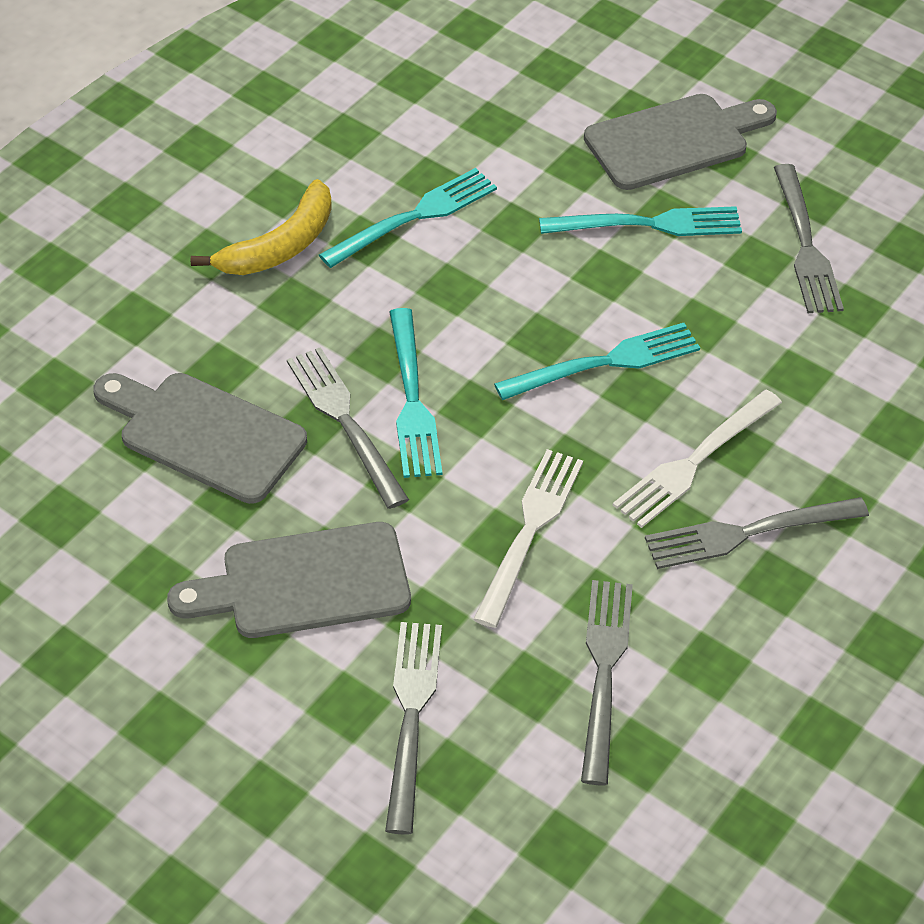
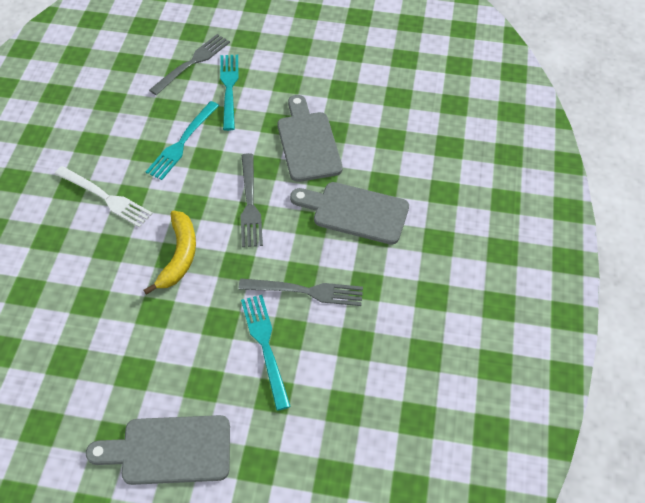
grey fork: [287,347,409,509] [385,622,442,835] [581,580,633,785] [645,497,869,569] [774,164,844,313] = 5 -> [149,34,230,95] [238,278,363,306] [240,153,263,247] = 3
turquoise fork: [319,168,497,268] [390,308,442,478] [494,323,700,400] [539,206,742,236] = 4 -> [146,101,219,180] [220,55,239,131] [241,295,291,411] = 3
white fork: [473,449,583,628] [613,389,782,528] = 2 -> [55,166,153,228] = 1

